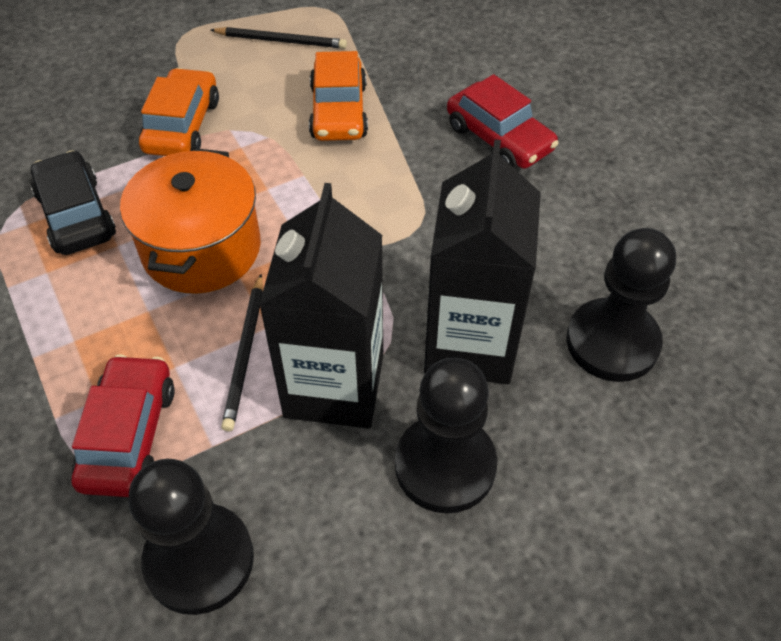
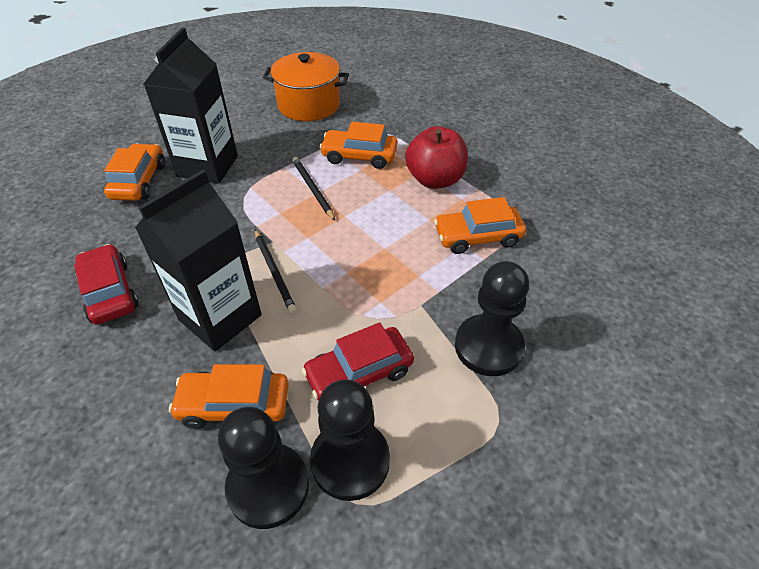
black car: [30,150,116,255] = 1 -> none = 0
orange car: [139,68,219,156] [309,51,368,141] = 2 -> [104,144,165,201] [169,364,289,429] [319,122,398,169] [434,197,526,254] = 4
red apple: none = 0 -> [405,126,468,189] = 1

